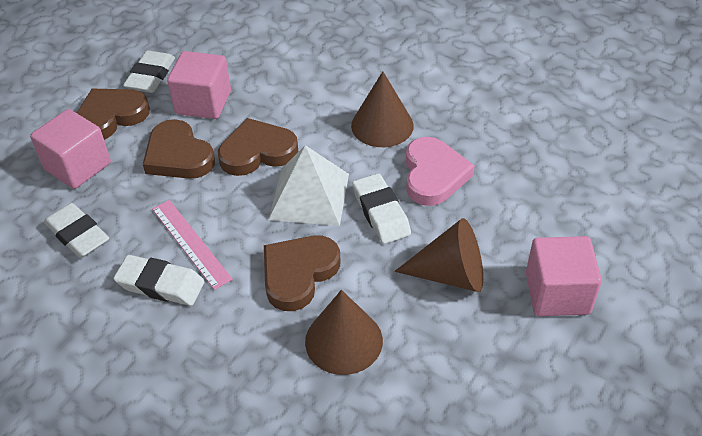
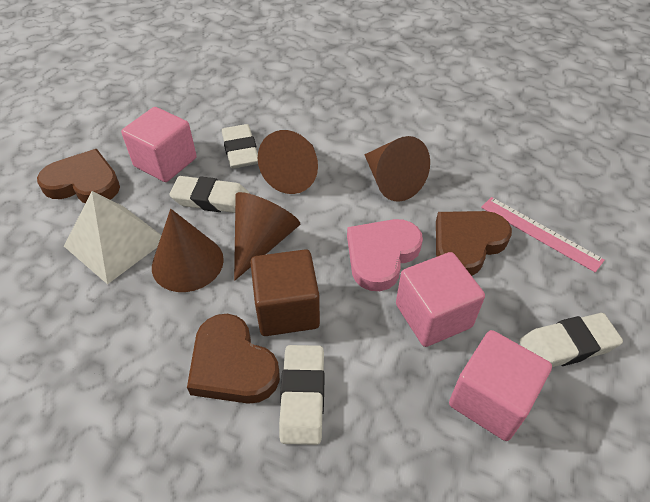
brown cone: [305,290,383,375] [351,71,414,147] [395,218,483,292] = 3 -> [152,209,224,292] [234,192,300,281] [258,130,318,194] [364,136,430,202] = 4
brown cube: none = 0 -> [250,249,320,336] = 1
brown heart: [77,89,150,140] [143,119,215,179] [218,118,298,176] [264,236,340,311] = 4 -> [37,149,120,203] [187,314,280,404] [436,211,512,276] = 3

